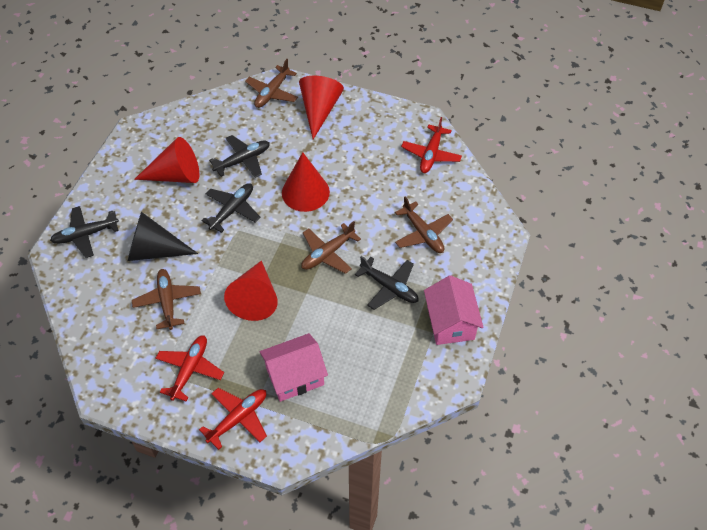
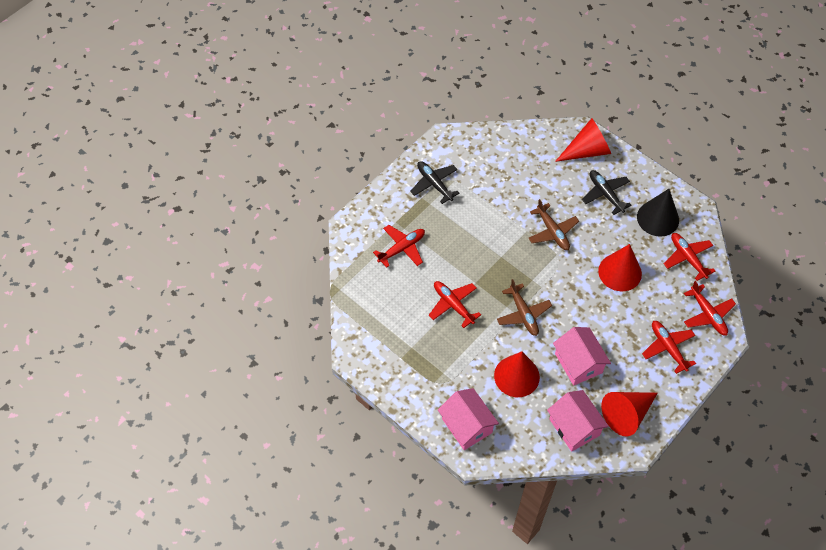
black plane: [50,206,119,258] [201,183,260,233] [209,135,270,178] [355,256,418,310] = 4 -> [410,161,460,204] [582,170,632,215] = 2
brown plane: [132,269,201,330] [245,59,298,108] [301,221,361,274] [395,197,453,253] = 4 -> [497,279,552,336] [529,199,579,250] = 2
pink house: [259,333,328,402] [424,275,484,345] = 2 -> [438,388,499,450] [547,390,609,452] [553,327,611,386] = 3
red plane: [155,335,224,401] [199,388,267,450] [401,117,462,173] = 3 -> [373,225,425,268] [429,281,481,328] [642,321,696,374] [664,233,715,281] [684,281,736,335] = 5

